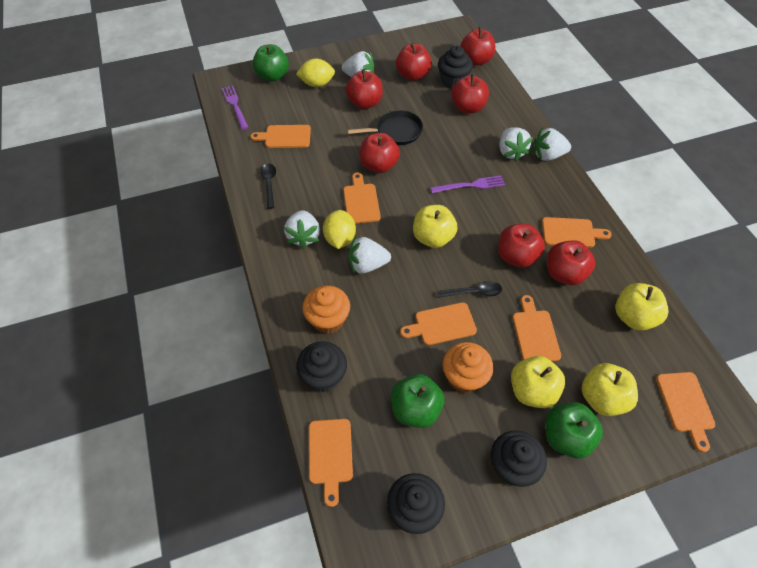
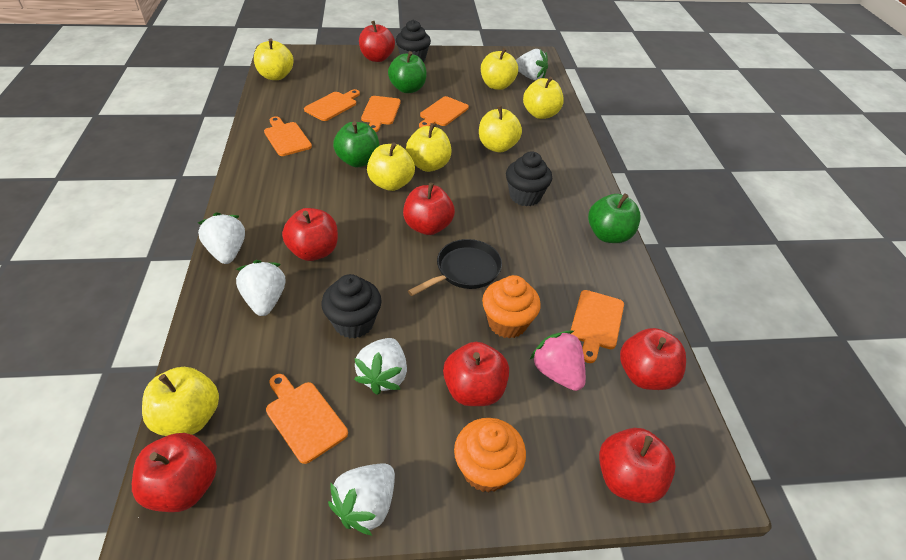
black cupcake: [296,341,347,392] [387,473,445,534] [438,46,473,89] [491,430,547,487] = 4 -> [321,274,382,338] [396,20,431,62] [506,151,552,206] = 3
black spoon: [260,164,276,209] [437,281,502,298] = 2 -> none = 0
orange cutting board: [250,125,311,148] [309,419,353,507] [343,173,381,224] [400,302,477,345] [512,295,561,361] [542,217,612,248] [656,372,715,452] = 7 -> [264,116,312,156] [266,374,348,464] [304,89,360,121] [361,96,401,132] [419,96,469,128] [571,290,624,363] = 6
pink strawberry: none = 0 -> [530,330,586,391] = 1
purple fork: [222,85,249,130] [430,175,505,193] = 2 -> none = 0
yellow apple: [413,205,458,248] [511,356,565,408] [581,363,638,416] [615,283,668,331] = 4 -> [142,367,219,436] [254,38,294,80] [367,142,415,191] [406,123,451,172] [479,106,522,152] [481,48,518,90] [523,76,564,119] = 7
yellow lemon: [296,58,335,87] [323,210,356,249] = 2 -> none = 0

